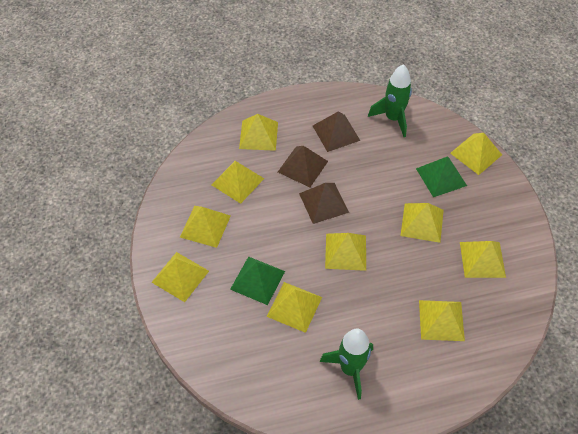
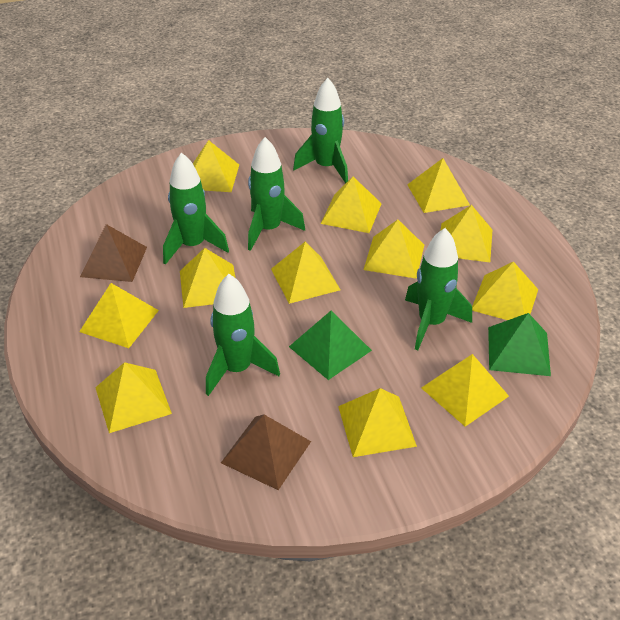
brown pyramid: [278,146,328,187] [299,183,349,224] [313,112,360,152] = 3 -> [80,224,147,282] [221,415,311,490] = 2
green rocket: [320,328,373,400] [368,64,412,137] = 2 -> [163,152,229,265] [206,274,280,396] [248,137,305,251] [293,78,348,183] [405,228,472,350] = 5
yellow pyramid: [152,252,209,302] [180,206,231,248] [211,161,264,204] [239,114,278,151] [267,282,322,333] [325,233,366,271] [400,203,444,243] [419,300,465,341] [450,133,502,175] [460,241,506,278] = 10 -> [79,283,159,348] [95,362,172,433] [180,248,235,308] [193,140,239,192] [271,242,340,304] [321,177,382,233] [338,388,417,457] [363,220,424,279] [407,158,470,213] [421,354,509,427] [440,205,492,262] [472,261,538,320] = 12

